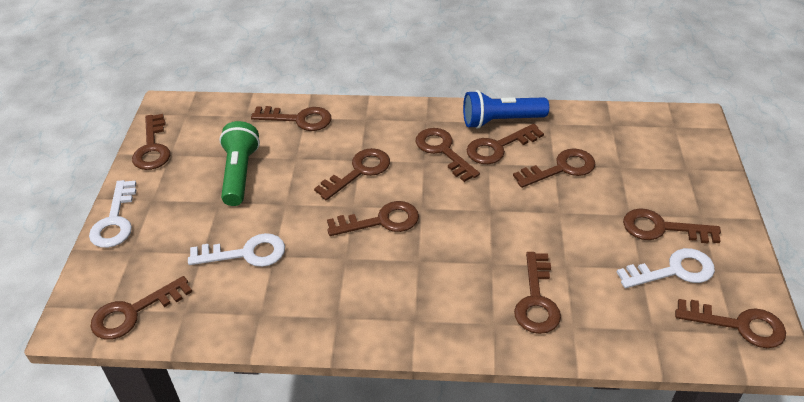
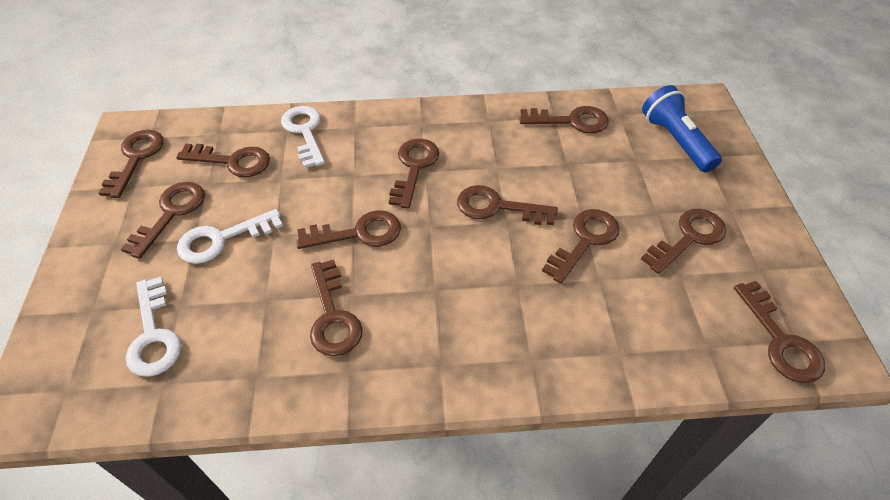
green flashlight: [219,121,260,206] = 1 -> none = 0

